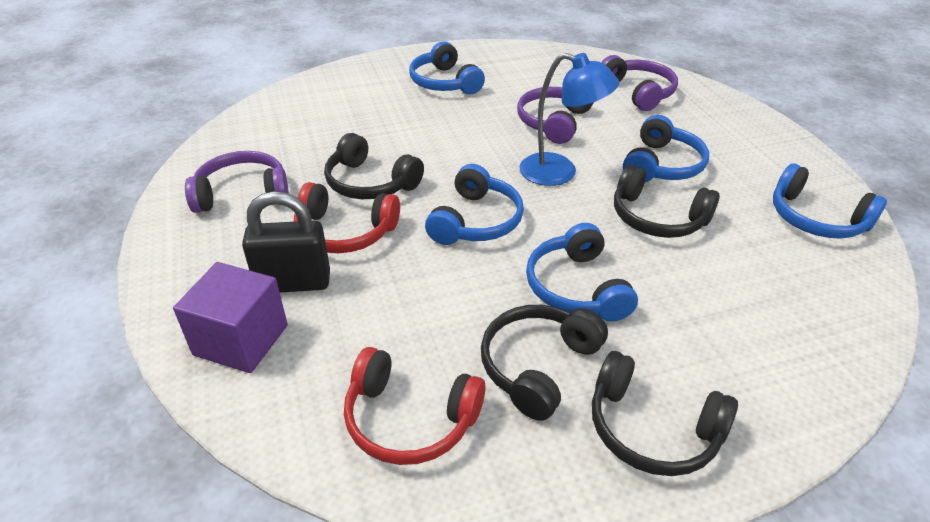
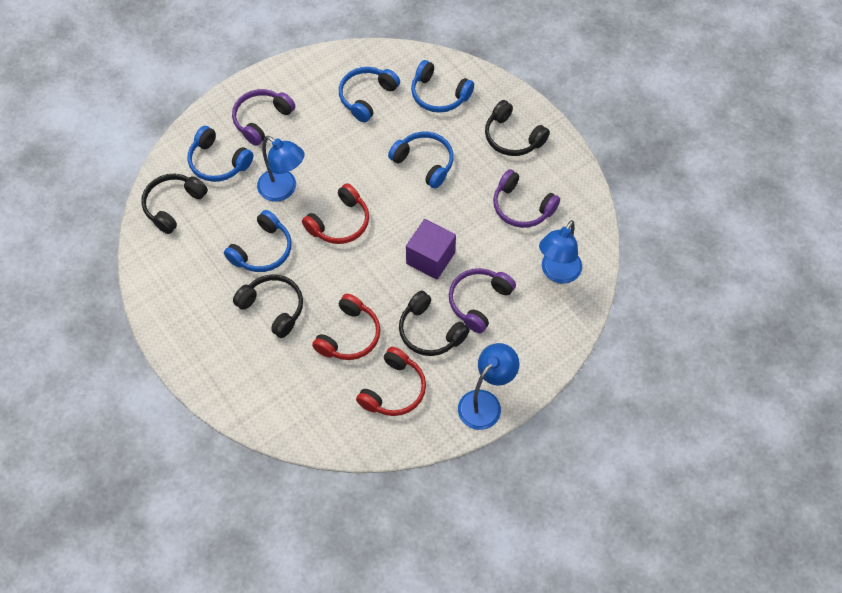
black padlock: [242,191,330,292] = 1 -> none = 0
blue lamp: [519,53,619,186] = 1 -> [257,136,304,201] [458,343,520,430] [539,220,582,284] = 3
red headphones: [294,182,400,253] [344,347,485,465] = 2 -> [302,183,369,244] [312,294,381,360] [356,347,426,416] = 3

